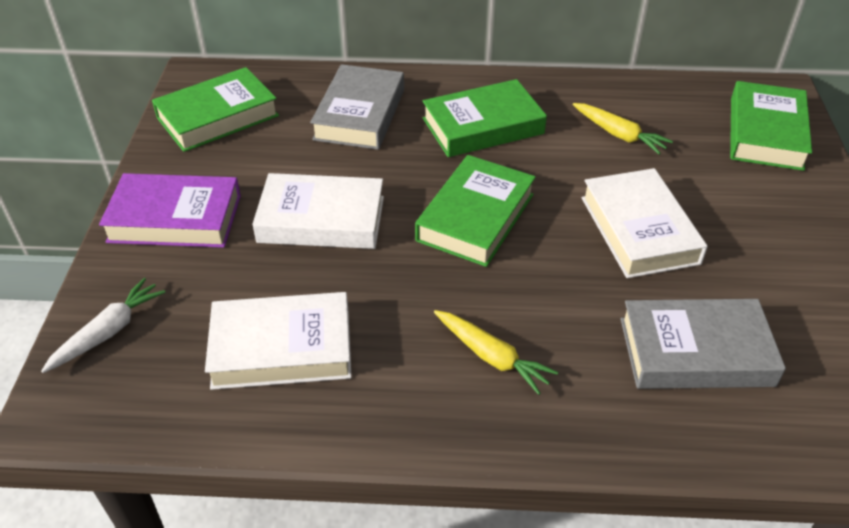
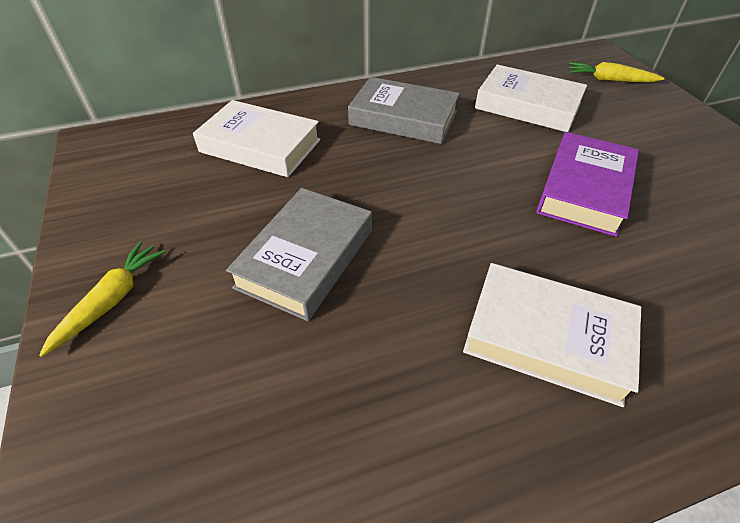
green book: [152,67,279,152] [415,155,536,267] [423,79,547,157] [730,81,812,171] = 4 -> none = 0
white carrot: [41,278,166,373] = 1 -> none = 0

